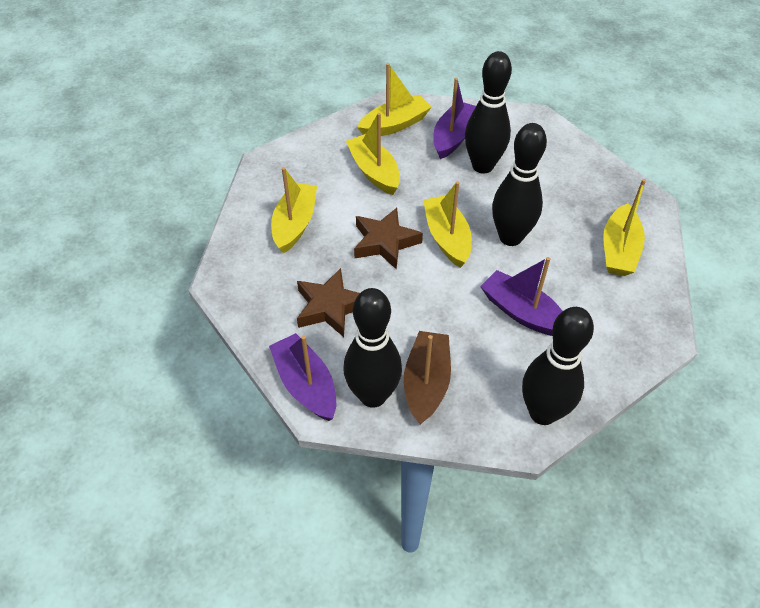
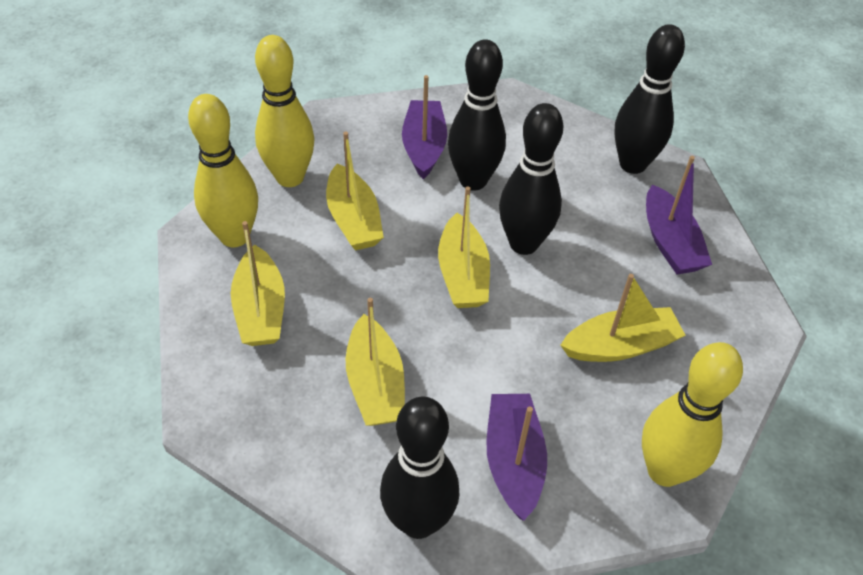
brown boat: [404,331,451,424] = 1 -> none = 0
brown star: [297,268,360,337] [354,208,423,269] = 2 -> none = 0
yellow bowling pin: none = 0 -> [188,94,258,247] [255,35,315,187] [642,342,743,487] = 3

